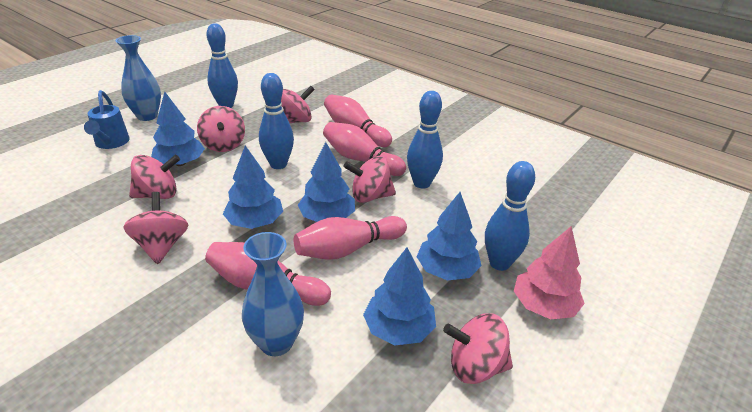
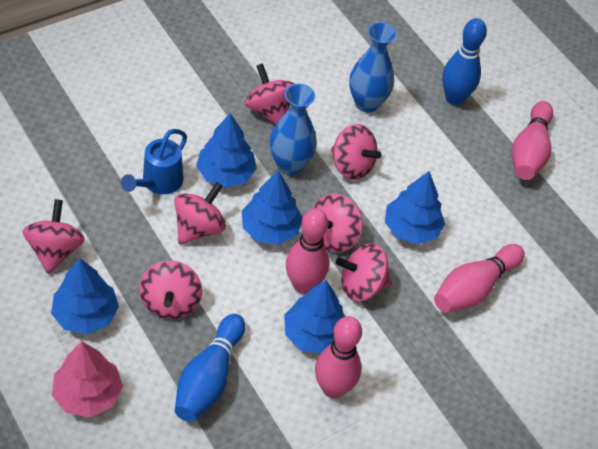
blue bowling pin: [207,23,238,108] [259,73,294,169] [407,91,443,189] [485,161,535,271] = 4 -> [175,314,245,422] [442,18,487,105] = 2
pink spinning top: [123,192,188,264] [129,155,180,199] [197,106,245,152] [281,86,315,123] [343,156,396,203] [443,313,513,384] = 6 -> [23,199,85,274] [139,261,202,319] [174,182,226,245] [245,63,294,124] [313,194,363,253] [331,124,381,180] [336,243,392,301] = 7

